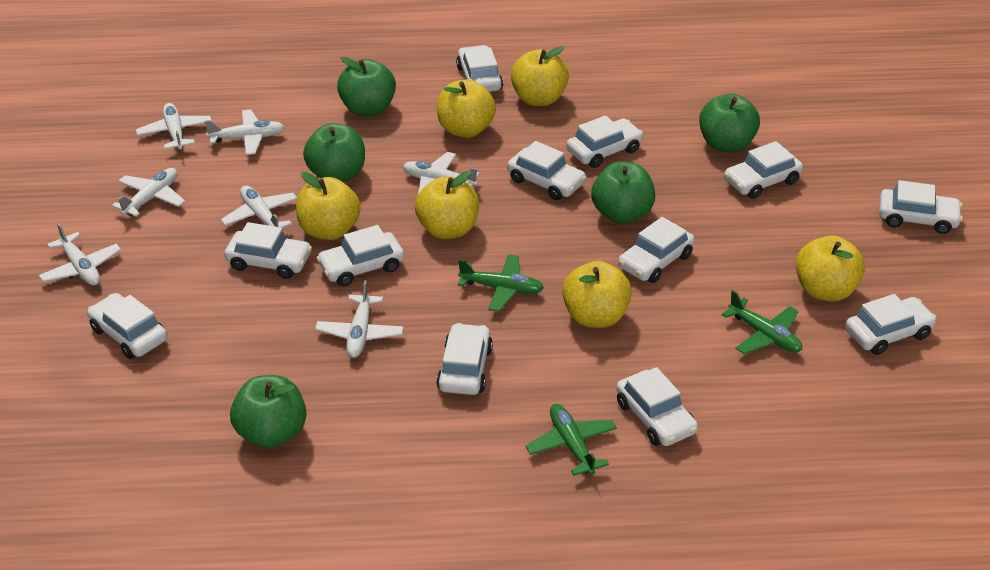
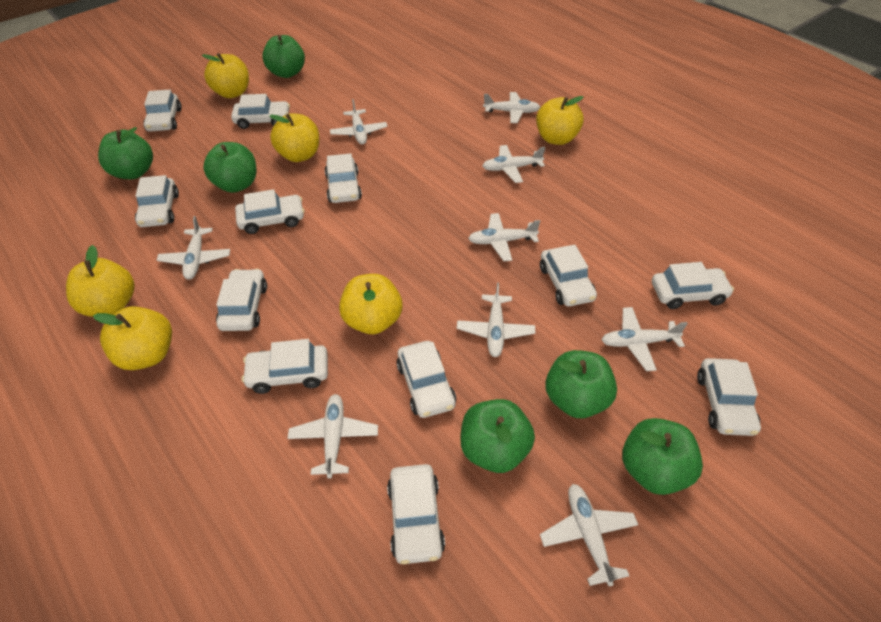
green apple: [230,375,306,448] [303,123,365,182] [337,57,396,116] [591,161,655,224] [699,93,760,153] = 5 -> [98,127,153,179] [203,142,256,193] [262,35,305,78] [460,399,535,473] [545,350,617,418] [622,418,703,495] = 6
green plane: [458,254,544,312] [526,404,617,476] [722,290,802,354] = 3 -> none = 0
white plane: [39,223,121,285] [112,168,185,217] [136,103,212,150] [204,109,285,155] [221,185,297,228] [315,280,404,358] [403,152,480,194] = 7 -> [157,216,230,280] [287,394,378,479] [330,99,388,145] [457,283,535,357] [468,213,540,261] [482,145,545,183] [483,92,540,123] [540,484,638,587] [602,307,688,371] = 9

